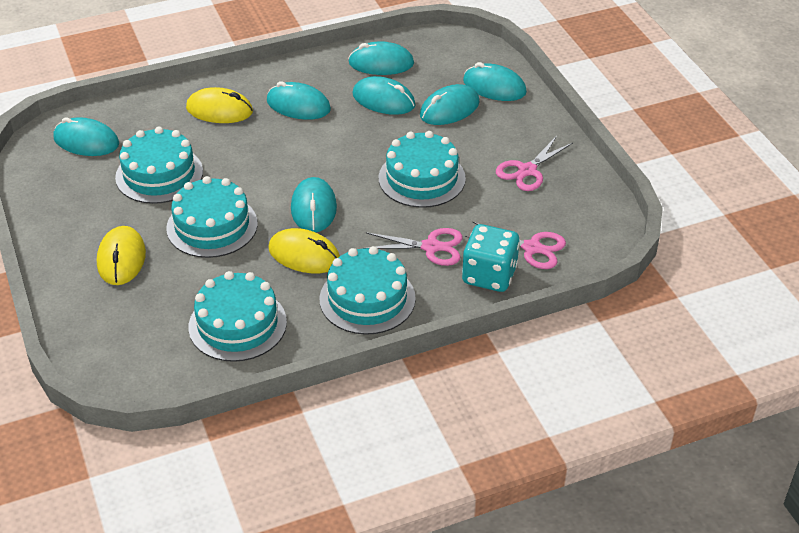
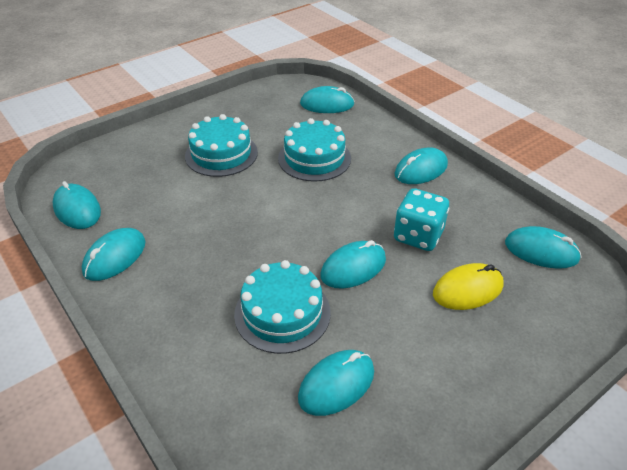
pink scissors: [363,228,463,266] [465,222,566,269] [496,136,573,191] = 3 -> none = 0
turquoise cake: [115,127,203,204] [166,176,258,258] [189,271,287,362] [320,246,416,335] [378,131,466,208] = 5 -> [185,114,258,177] [234,260,331,354] [278,118,351,182] = 3
yellow mouse: [97,226,146,285] [186,87,253,123] [268,228,340,273] = 3 -> [433,263,504,310] = 1

